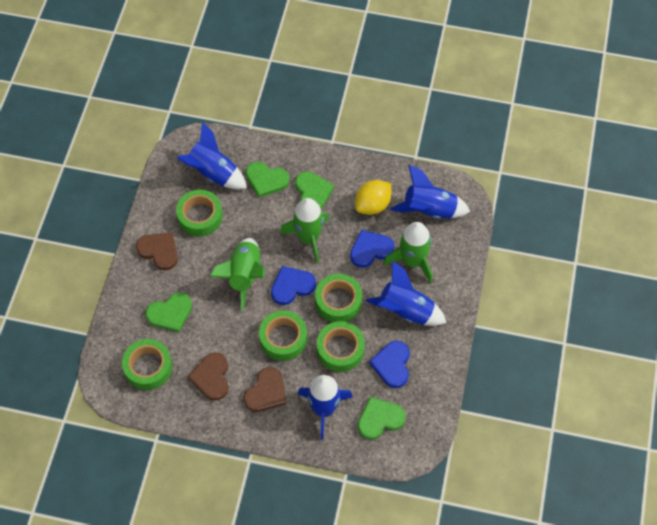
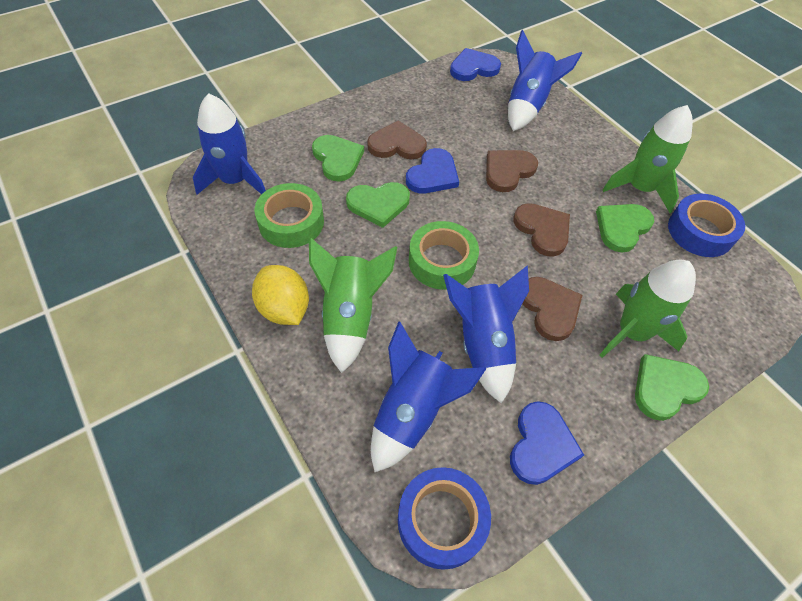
blue tape: none = 0 -> [398,467,491,570] [668,194,745,257] = 2
brown heart: [136,233,178,270] [188,352,229,400] [244,367,286,412] = 3 -> [367,120,427,159] [486,150,538,192] [513,203,570,257] [523,277,582,341] = 4
green tape: [122,339,173,390] [176,190,223,236] [259,311,307,361] [315,274,362,322] [317,321,365,372] = 5 -> [254,183,324,248] [409,221,479,290] = 2

